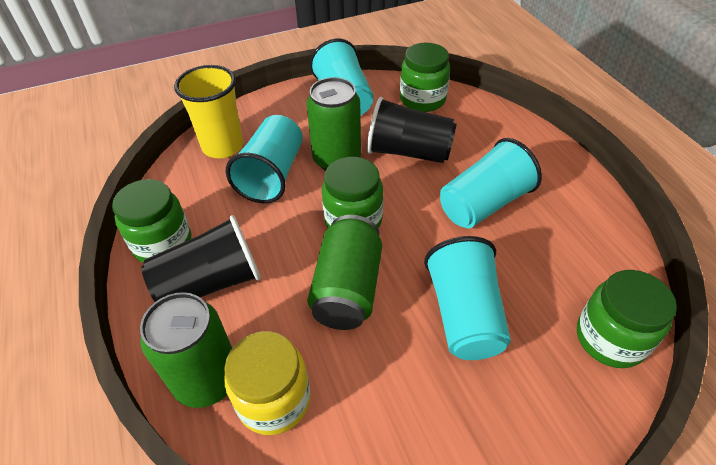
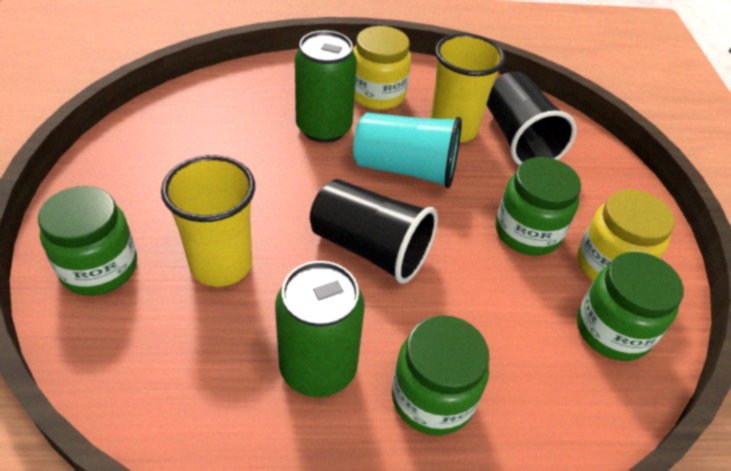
green can: [140,292,232,408] [306,77,361,171] [307,215,382,330] = 3 -> [275,261,365,397] [295,30,357,143] = 2
turquoise cup: [226,115,303,203] [310,39,373,116] [424,236,511,360] [440,138,542,228] = 4 -> [353,112,462,188] = 1
yellow cup: [174,65,243,158] = 1 -> [161,155,255,287] [430,33,506,143] = 2
yellow jar: [224,331,311,435] = 1 -> [353,26,411,110] [577,189,674,281] = 2

